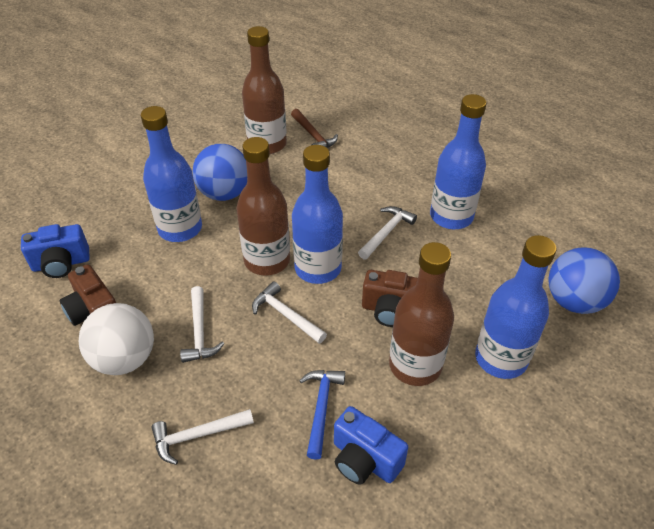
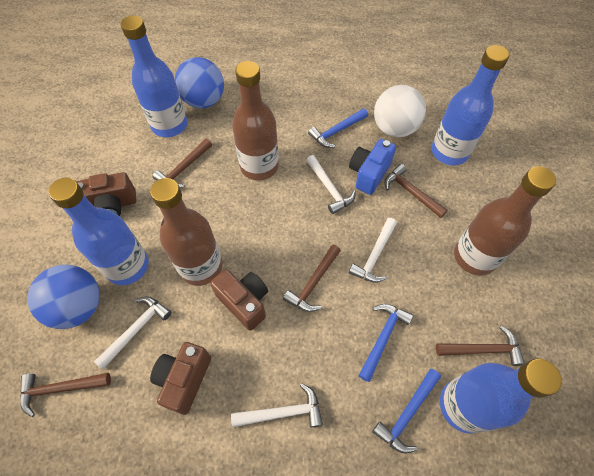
blue camera: [21,224,90,278] [334,406,408,485] = 2 -> [349,139,396,195] = 1
blue hammer: [299,370,345,460] = 1 -> [308,108,368,148] [358,304,413,382] [372,369,441,453] = 3
brown camera: [60,264,116,326] [362,270,418,327] = 2 -> [76,172,137,216] [150,342,211,415] [210,269,268,331] = 3
brown hammer: [291,109,338,148] = 1 -> [20,373,111,417] [153,138,212,188] [283,244,341,312] [385,164,448,218] [436,326,525,366] = 5

